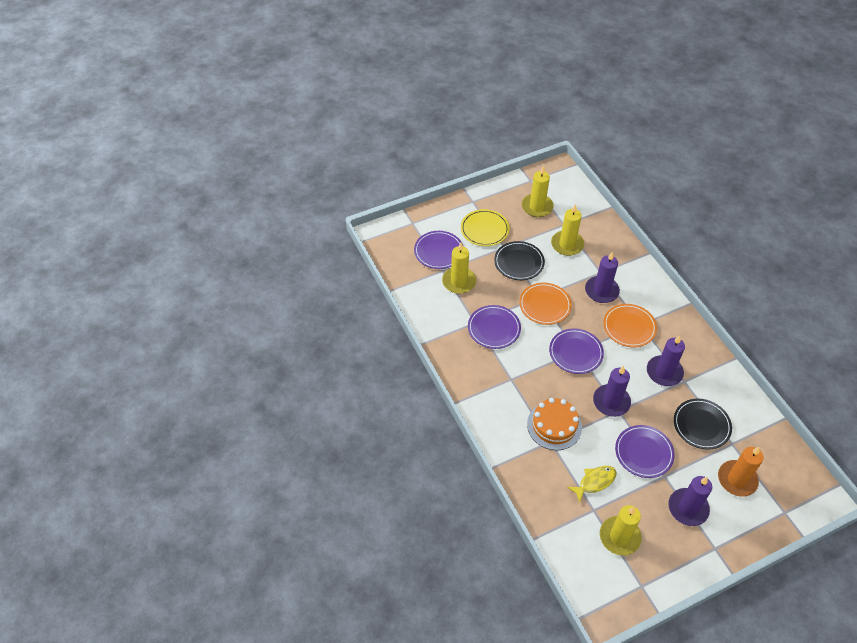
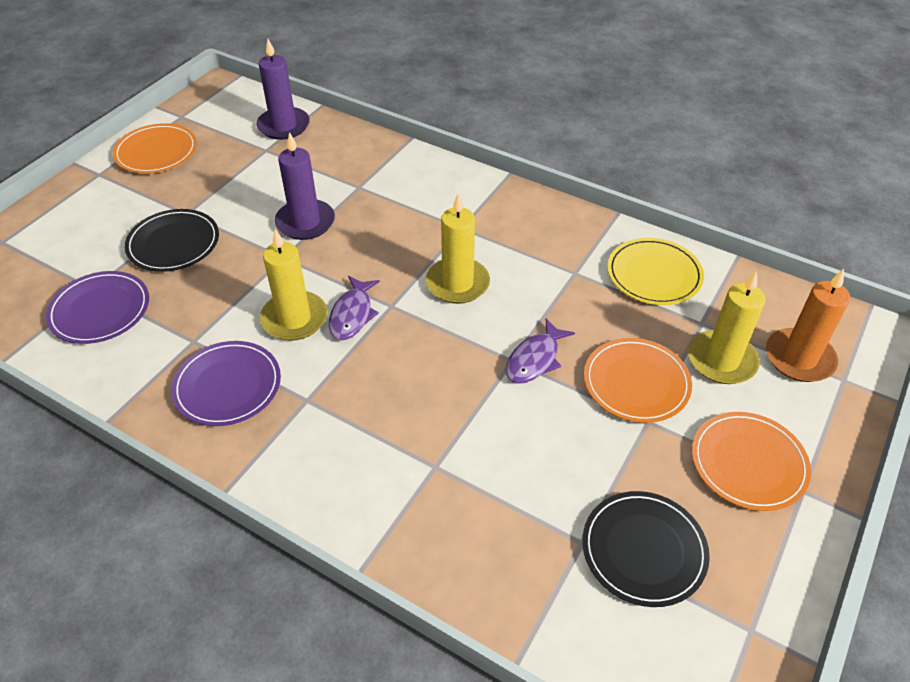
orange cake: [527,398,582,450] = 1 -> none = 0
orange plate: [519,283,572,325] [603,304,657,347] = 2 -> [113,123,197,174] [584,338,692,423] [692,412,811,511] = 3
purple candle: [585,252,620,303] [593,366,631,417] [647,335,685,386] [668,476,712,526] = 4 -> [256,39,310,140] [275,132,335,240] = 2
purple fish: none = 0 -> [329,276,380,340] [505,318,575,384] = 2
purple plate: [414,231,463,269] [468,305,521,349] [549,328,604,374] [615,425,675,478] = 4 -> [46,271,149,344] [171,341,281,426] = 2
yellow candle: [442,243,476,294] [522,166,554,217] [551,204,584,256] [600,505,642,556] = 4 -> [260,229,327,341] [426,193,490,304] [688,271,766,384] = 3
yellow fish: [567,466,617,503] = 1 -> none = 0

